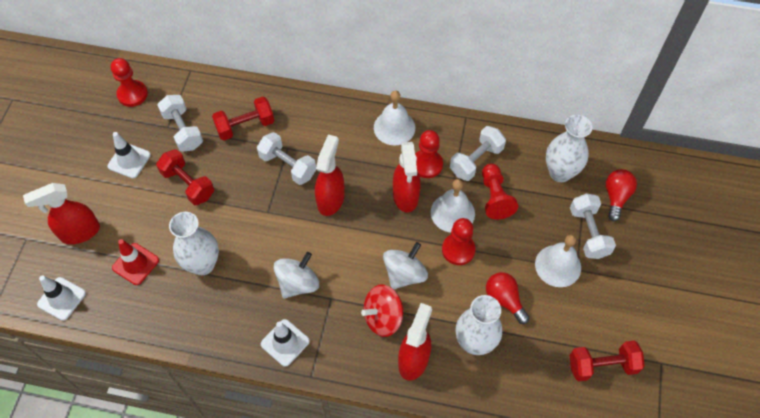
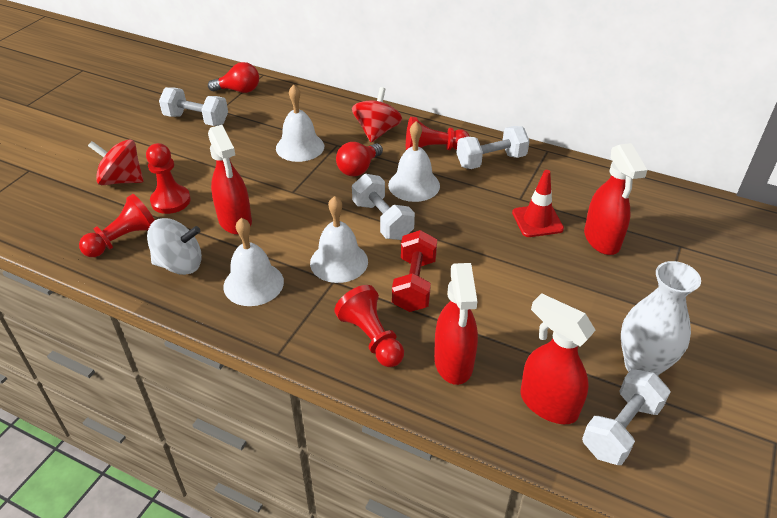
red dumbbell: [156,149,214,205] [212,97,274,141] [570,340,645,381] = 3 -> [392,230,437,312] = 1
red spinning top: [361,284,404,337] = 1 -> [88,139,144,185] [352,87,402,142] = 2
white bell: [374,91,415,145] [431,179,475,233] [535,235,581,287] = 3 -> [223,218,284,306] [276,85,324,162] [310,196,368,283] [388,121,440,202] = 4
white spinning top: [274,252,319,298] [383,242,428,289] = 2 -> [147,218,202,275] = 1
white traffic cone: [37,275,86,321] [107,132,151,178] [261,319,310,367] = 3 -> none = 0
white vase: [169,212,219,275] [456,295,502,355] [546,115,592,182] = 3 -> [621,261,701,375] = 1

